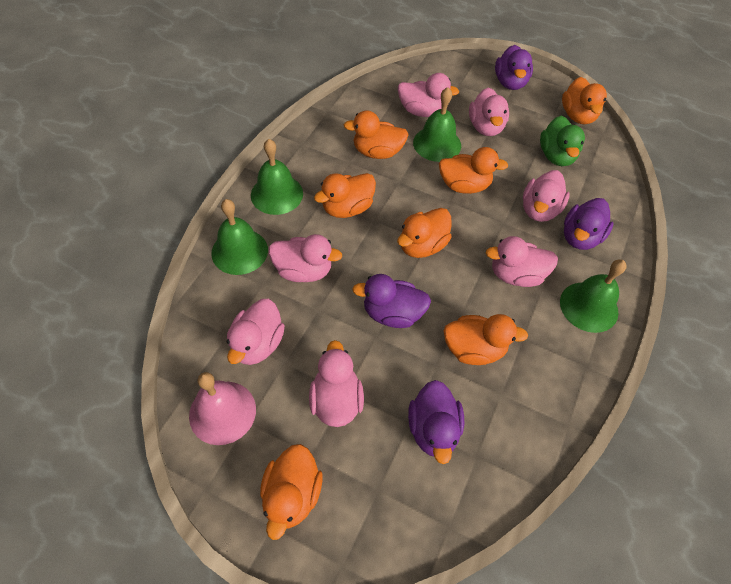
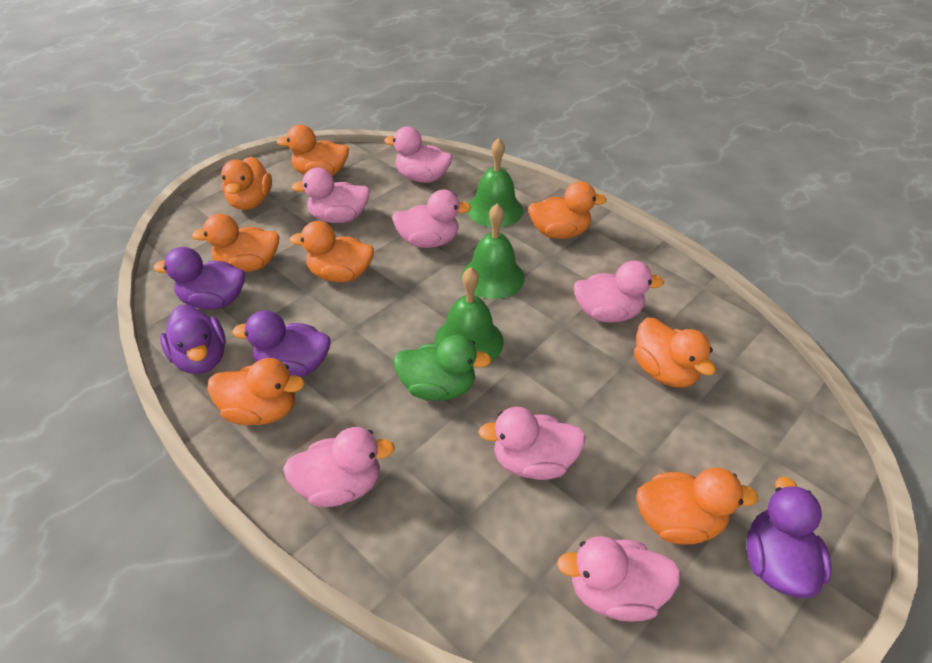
green bell: [212,199,268,275] [251,139,303,215] [413,87,461,162] [560,259,627,333] = 4 -> [434,267,504,368] [461,204,525,299] [467,138,523,227] = 3
orange duck: [260,444,323,540] [314,173,376,218] [344,110,409,159] [397,208,452,258] [439,147,508,194] [444,314,528,365] [562,77,607,125] = 7 -> [192,214,279,272] [208,358,305,425] [221,157,272,210] [277,124,349,176] [289,221,374,282] [528,181,607,239] [634,318,716,388] [636,467,758,544] = 8
pink bell: [189,372,256,445] = 1 -> none = 0

